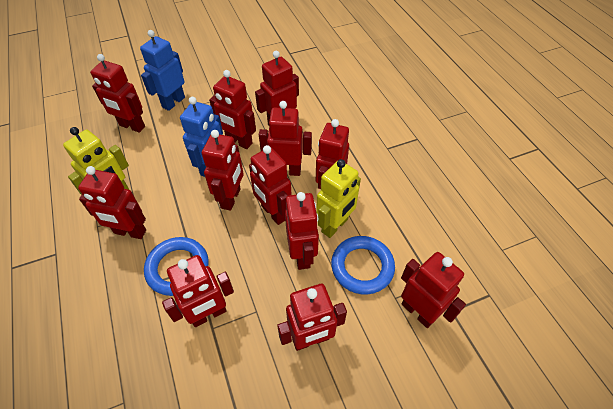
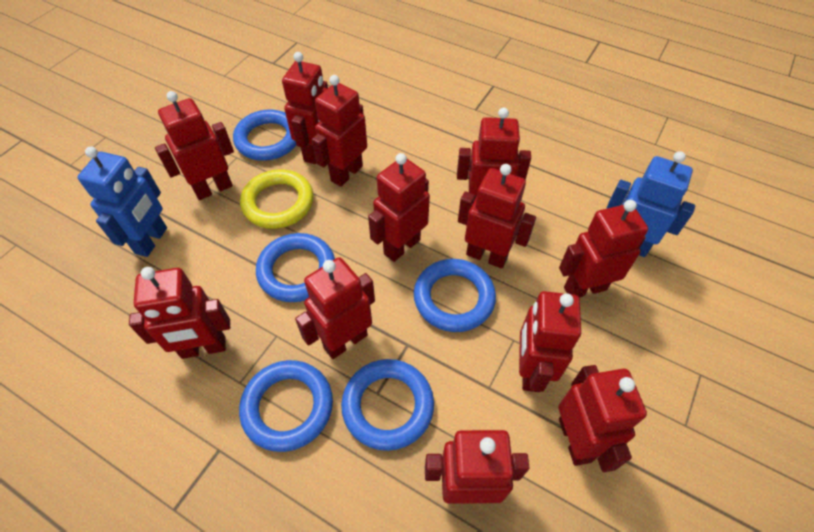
blue ring: [144,237,209,296] [331,236,395,295] = 2 -> [233,110,296,161] [239,360,333,452] [256,233,335,302] [341,359,434,451] [414,259,496,332] = 5
yellow ring: none = 0 -> [240,169,314,229] = 1
yellow robot: [63,127,129,195] [316,159,361,238] = 2 -> none = 0

